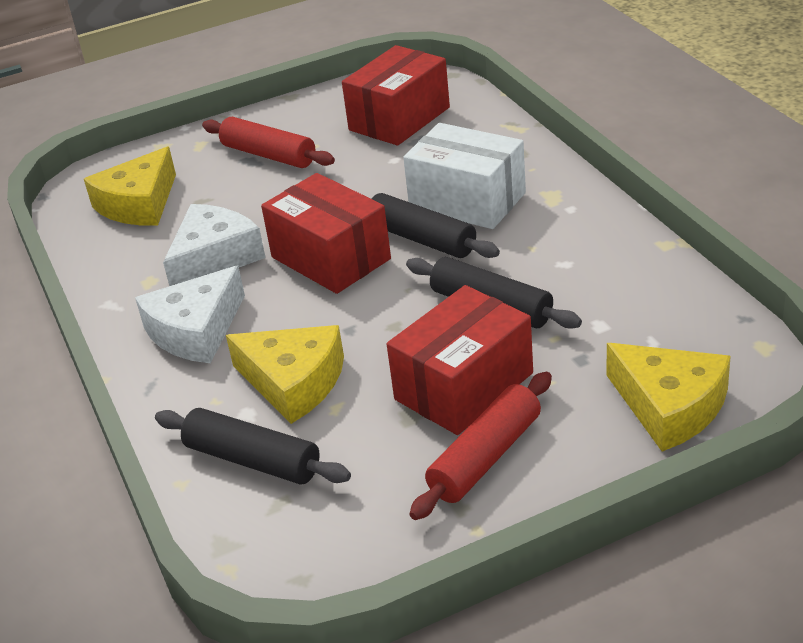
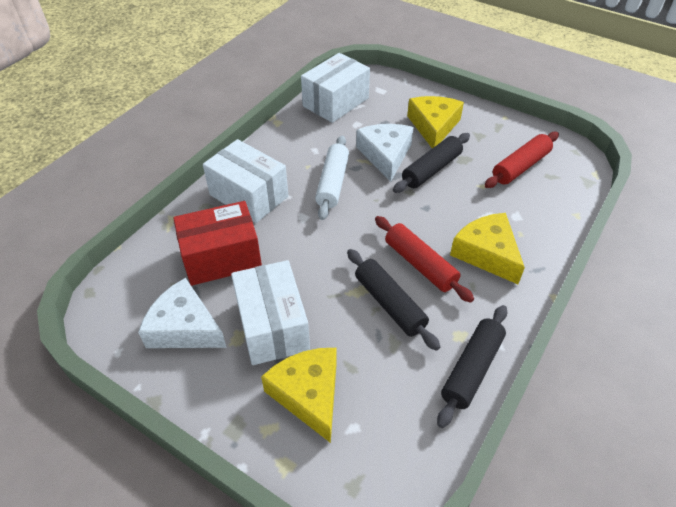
red box: [261,173,391,294] [342,45,450,146] [387,285,533,435] = 3 -> [173,201,262,286] = 1
white box: [403,123,526,229] = 1 -> [203,139,288,223] [231,260,310,365] [301,53,370,123] = 3
white rolling pin: none = 0 -> [315,136,349,220] = 1

